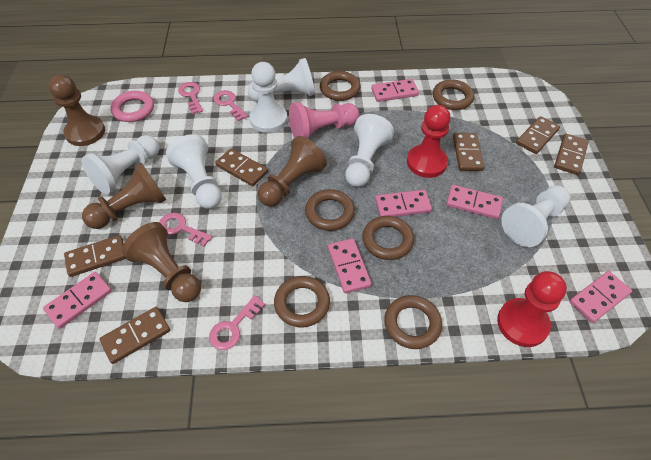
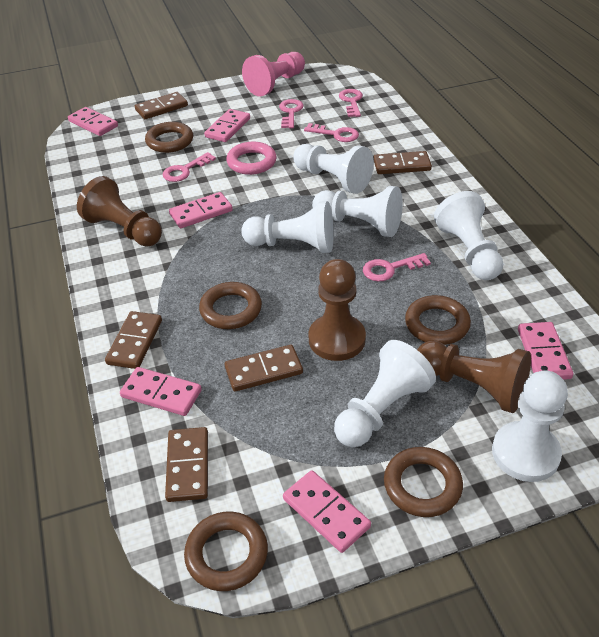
brown domino: [64,235,126,277] [99,307,170,364] [215,148,268,186] [453,133,484,171] [516,116,560,154] [554,134,589,175] = 6 -> [105,311,162,369] [135,92,188,119] [165,427,208,502] [225,345,303,392] [373,151,432,174] = 5
brown pawn: [49,74,105,146] [82,163,166,229] [122,222,201,302] [258,136,327,207] = 4 -> [77,176,162,247] [309,259,366,361] [417,341,531,413] = 3
brown ring: [274,276,330,327] [305,189,355,231] [320,71,360,101] [362,216,414,260] [384,295,442,349] [433,80,474,110] = 6 -> [145,122,193,153] [184,512,268,591] [199,282,262,329] [384,447,463,517] [405,295,471,345] = 5
pink key: [159,213,213,247] [178,82,203,114] [209,295,266,350] [213,90,248,121] = 4 -> [162,152,216,182] [279,99,304,128] [304,123,359,142] [339,89,363,117] [363,253,431,281] = 5
red pawn: [407,105,451,178] [497,271,567,347] = 2 -> none = 0

